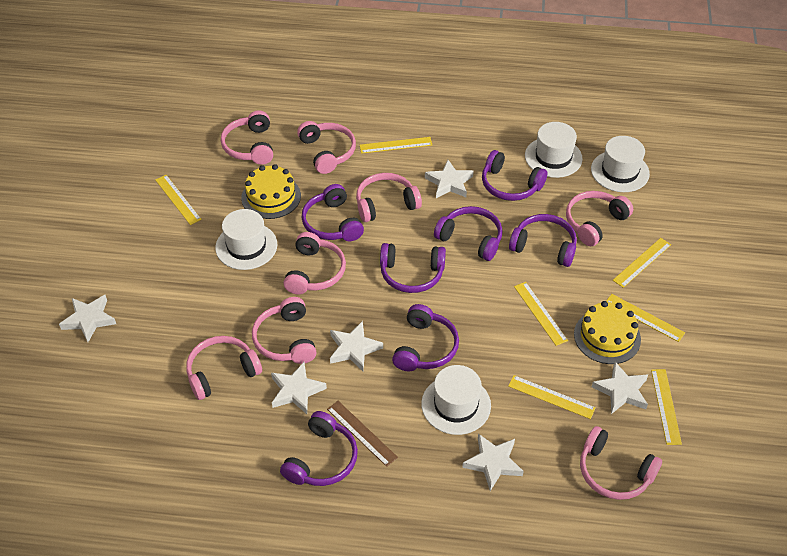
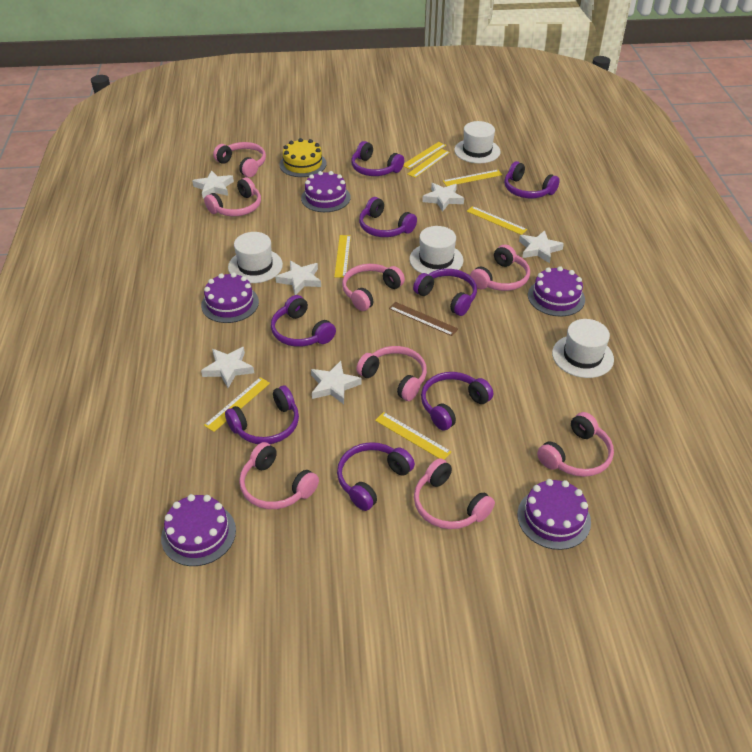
purple cake: none = 0 -> [161,494,236,566] [201,272,259,323] [301,171,351,212] [517,479,591,550] [528,266,585,317] = 5
purple headphones: [280,411,358,486] [302,184,364,241] [380,243,446,293] [392,304,459,371] [434,206,502,261] [482,150,547,201] [509,214,577,267] = 7 -> [225,386,299,444] [271,295,336,347] [337,442,415,511] [351,141,404,176] [359,197,417,237] [413,269,477,316] [421,372,493,430] [504,161,560,198] = 8
yellow cake: [241,164,301,219] [574,301,641,364] = 2 -> [279,138,327,177] = 1

